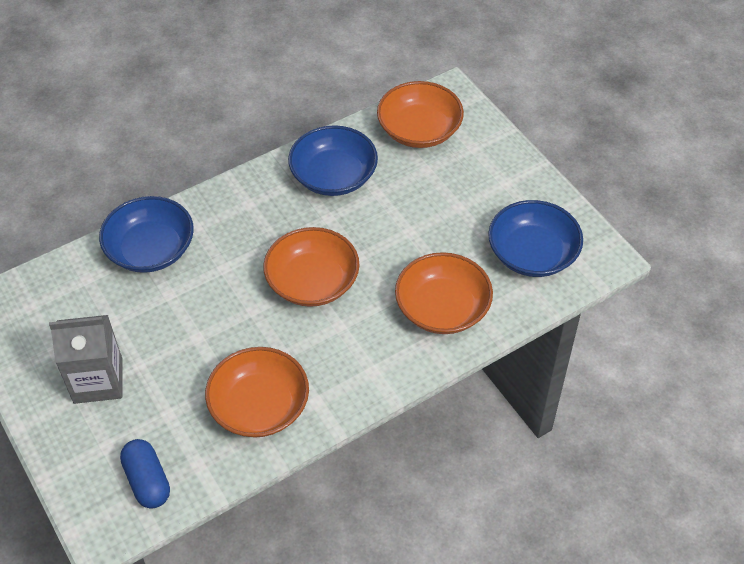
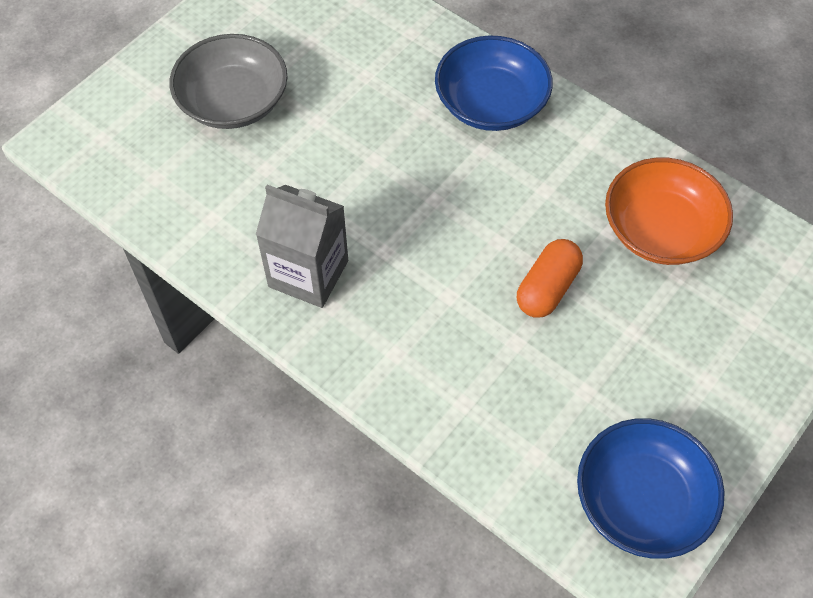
blue bowl: [99,196,194,273] [288,125,378,196] [488,200,583,277] = 3 -> [435,35,553,131] [577,418,725,559] = 2
blue capsule: [120,439,170,509] = 1 -> none = 0
grey bowl: none = 0 -> [169,34,288,129] = 1
orange bowl: [205,347,309,437] [263,227,360,307] [377,81,464,148] [395,252,493,334] = 4 -> [605,158,733,265] = 1
orange capsule: none = 0 -> [517,239,583,318] = 1

